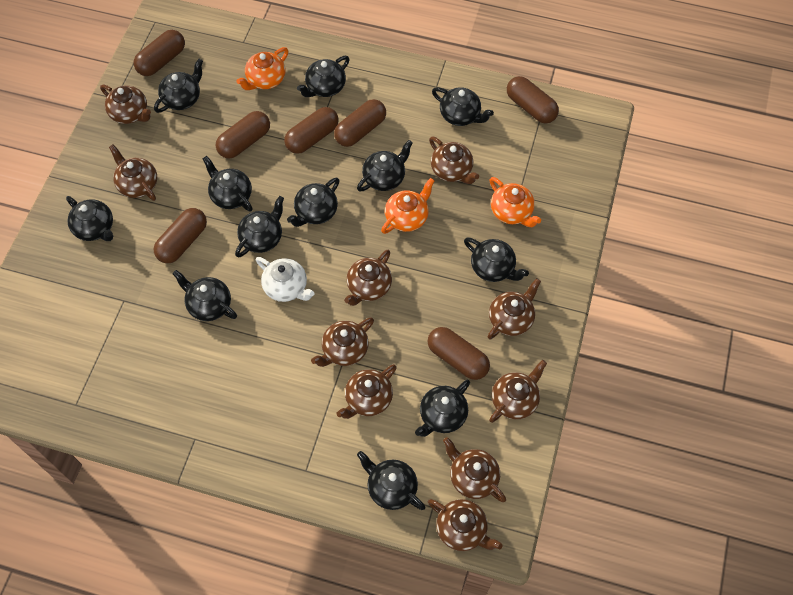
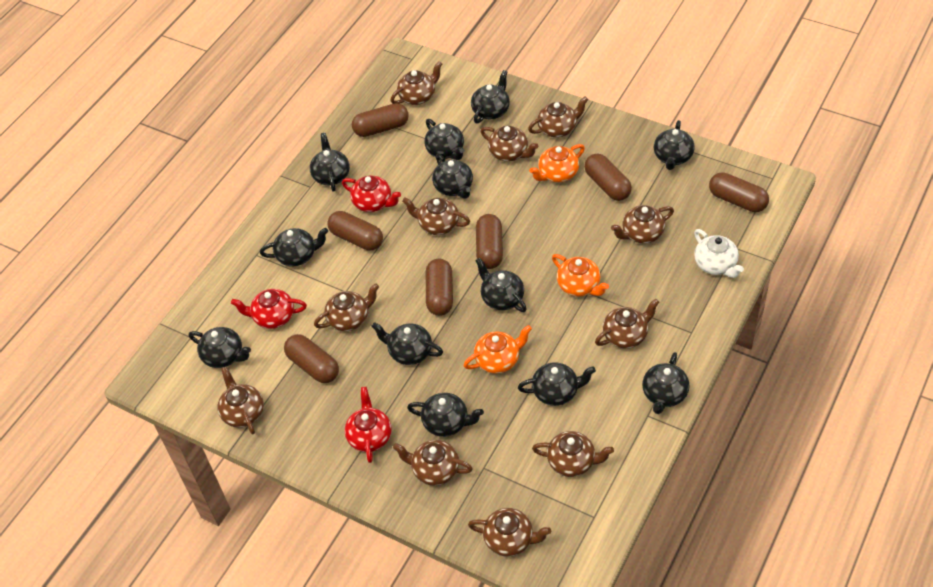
brown teapot: [100,85,151,124] [109,144,157,201] [311,317,374,367] [337,364,397,419] [344,250,392,306] [428,499,503,551] [429,136,479,184] [443,437,506,502] [487,278,541,339] [489,360,547,423] = 10 -> [218,367,264,434] [314,283,379,331] [391,61,442,105] [393,440,473,486] [402,197,470,235] [468,508,551,557] [480,126,538,162] [528,96,588,138] [532,431,614,477] [595,299,659,348] [611,205,674,244] = 11
red teapot: none = 0 -> [231,289,307,329] [342,176,401,212] [345,387,391,463] = 3

